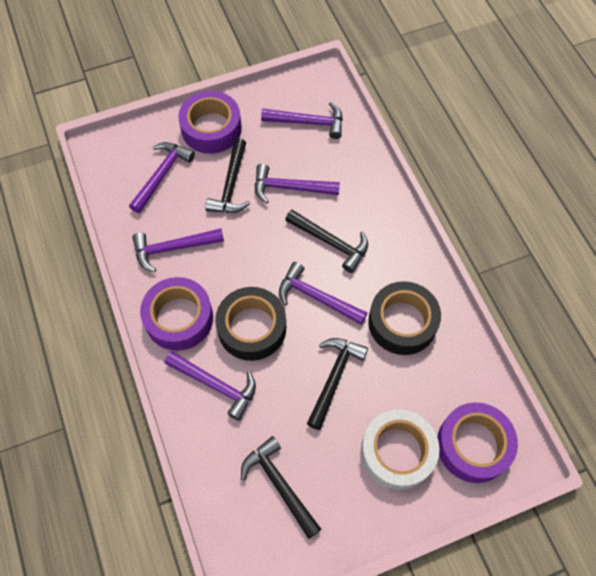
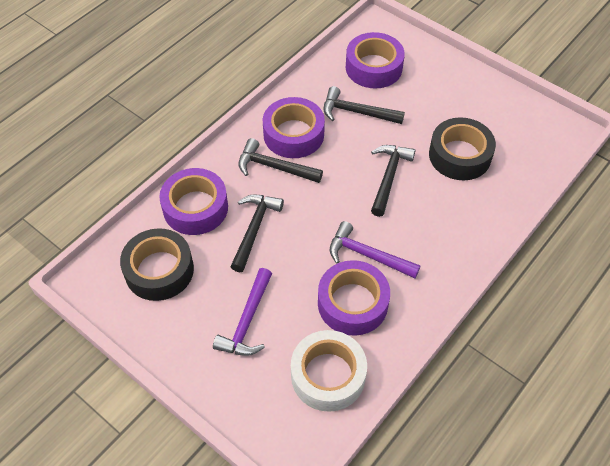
purple hammer: [129,142,195,213] [132,228,224,272] [164,351,256,421] [255,164,340,204] [261,102,343,139] [279,262,367,325] = 6 -> [213,268,272,356] [330,221,421,278] = 2
purple tape: [140,277,213,351] [178,91,242,154] [437,402,518,483] = 3 -> [159,168,228,235] [263,97,325,158] [318,260,390,336] [346,32,405,88] = 4

